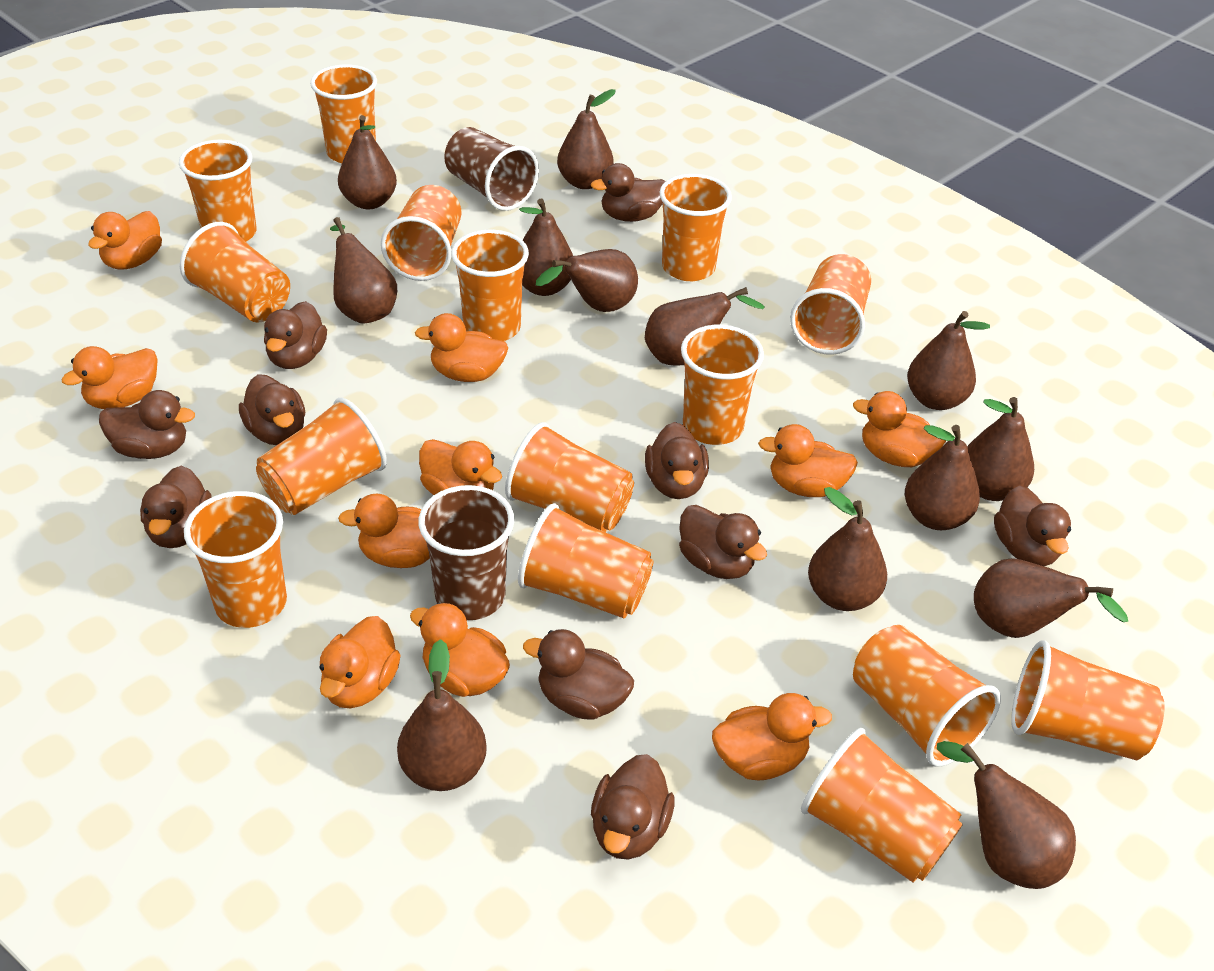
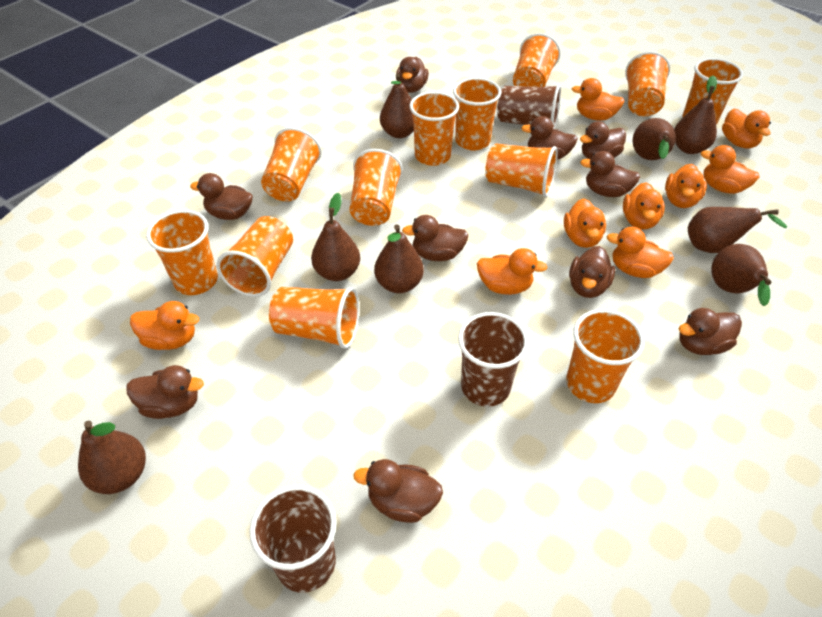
brown cup: [418,485,514,620] [444,127,539,211] = 2 -> [249,485,337,593] [458,312,529,407] [497,84,561,129] = 3
brown pear: [330,217,397,324] [338,115,397,209] [397,639,487,791] [519,199,573,296] [536,249,638,312] [557,89,616,189] [645,287,764,366] [808,487,887,611] [905,425,980,530] [907,311,990,410] [937,741,1076,889] [967,397,1034,501] [974,558,1128,638] = 13 -> [78,421,146,494] [311,193,360,281] [374,224,424,293] [380,73,414,138] [633,118,676,160] [674,75,717,154] [688,207,787,253] [711,244,772,306] = 8
orange cup: [179,140,257,241] [180,222,290,323] [184,491,287,628] [256,397,387,515] [310,64,377,163] [381,185,461,281] [451,230,529,341] [505,422,634,532] [518,503,654,619] [660,174,732,281] [681,325,764,445] [790,254,871,355] [801,728,963,883] [853,625,1001,767] [1011,640,1165,760] = 15 -> [146,210,218,295] [217,216,293,297] [261,127,322,201] [269,287,359,349] [350,149,403,226] [409,91,459,166] [453,78,501,150] [485,143,558,197] [513,33,561,87] [566,309,645,403] [625,51,670,116] [682,58,743,125] = 12
orange duck: [61,346,158,409] [88,211,162,270] [319,616,401,708] [338,494,430,568] [410,603,510,697] [415,313,508,382] [419,439,502,495] [712,693,832,780] [758,424,858,497] [853,391,946,467] = 10 -> [130,301,199,350] [477,248,548,295] [564,199,606,248] [572,78,624,121] [607,227,674,278] [623,182,665,230] [665,164,707,208] [701,145,759,194] [722,108,771,149] = 9

